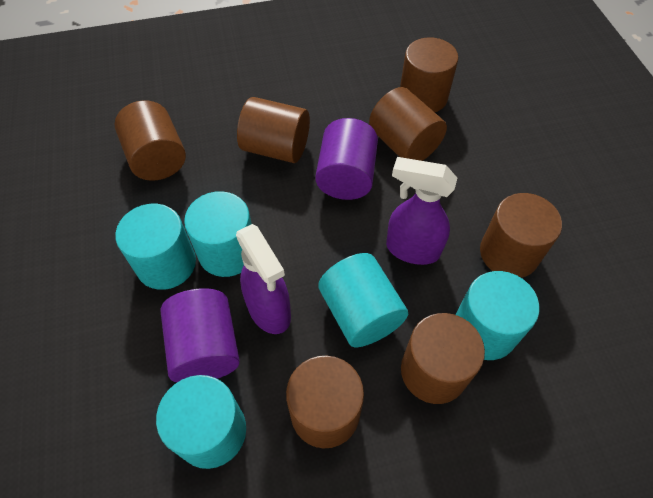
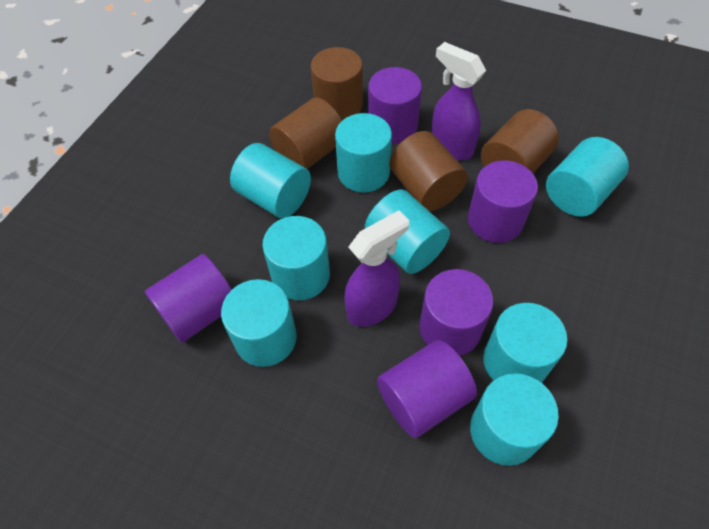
brown cylinder: [114,100,186,181] [237,97,310,163] [286,355,364,449] [369,87,447,161] [400,37,459,112] [401,313,485,404] [480,193,562,278] = 7 -> [269,98,342,169] [311,47,363,120] [390,131,468,211] [481,109,559,173] = 4
purple cylinder: [160,288,240,382] [315,118,378,200] = 2 -> [145,254,232,343] [368,67,422,144] [377,340,477,438] [419,269,493,356] [468,160,538,243] = 5
turquoise cylinder: [115,204,196,290] [156,375,246,469] [184,191,252,277] [318,253,408,347] [456,271,539,360] = 5 -> [221,279,297,367] [230,143,311,218] [262,216,330,300] [335,113,392,193] [365,190,450,274] [470,373,559,466] [483,303,567,383] [546,137,629,217] = 8

